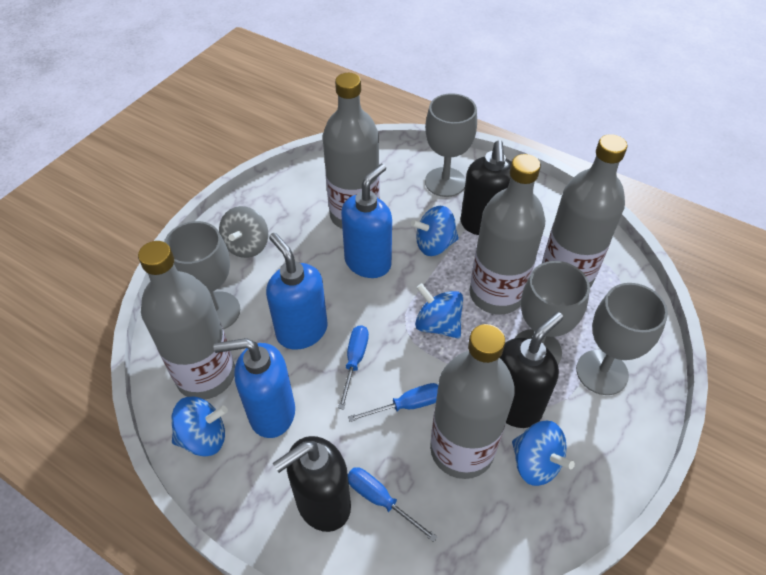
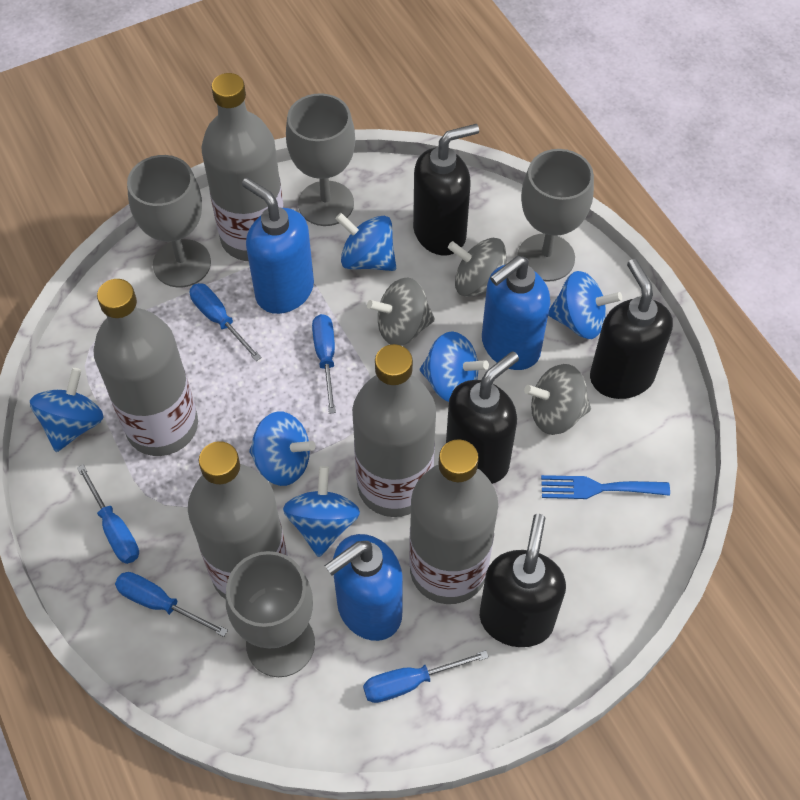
black soap dispenser: [273,436,351,532] [460,140,512,235] [500,312,563,428] = 3 -> [413,124,479,256] [446,352,519,484] [480,514,566,647] [590,259,673,399] = 4
blue fork: none = 0 -> [541,475,670,499] = 1
blue screwdriver: [338,325,369,410] [348,383,438,422] [348,467,438,542] = 3 -> [77,464,139,564] [115,572,228,637] [190,283,262,361] [312,314,336,414] [363,650,489,703] = 5
blue spinning top: [171,397,228,457] [411,206,459,256] [415,283,463,338] [512,420,575,486] = 4 -> [30,368,104,452] [249,411,316,486] [283,466,360,557] [335,213,396,271] [420,331,489,402] [548,271,622,339] = 6
grey spinning top: [219,206,268,258] = 1 -> [367,278,435,346] [448,238,507,297] [524,364,591,435] = 3

